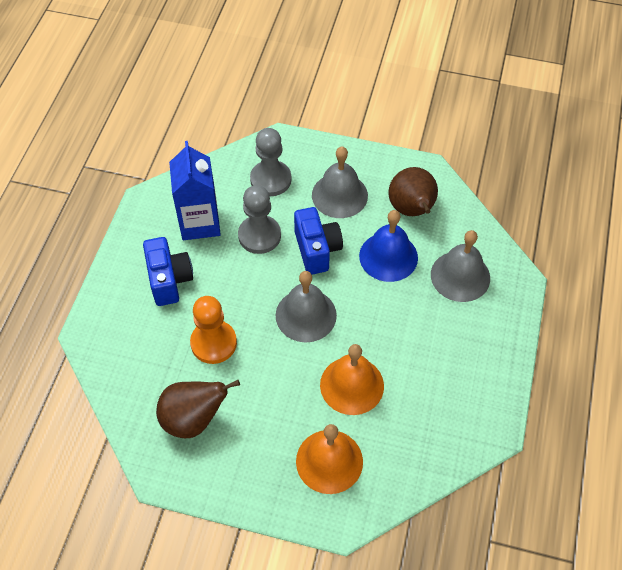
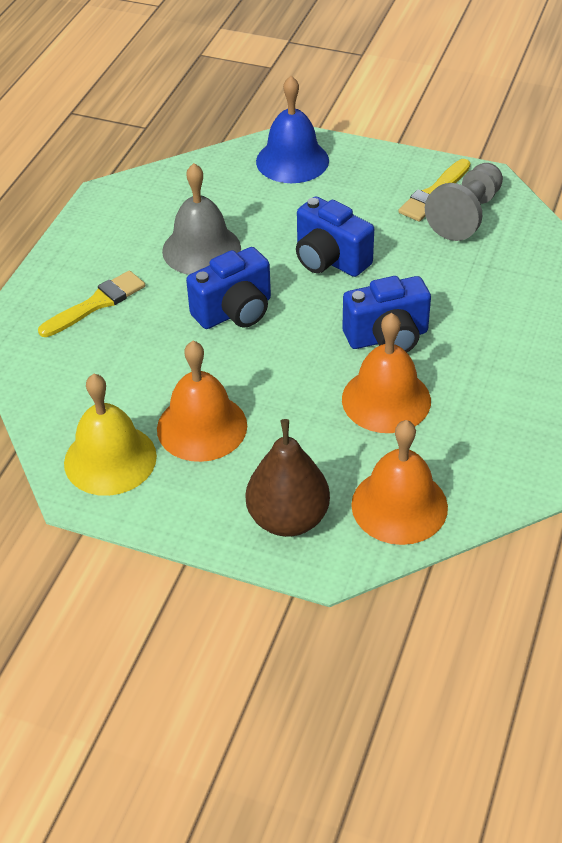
blue camera: [143,237,193,306] [294,207,343,275] = 2 -> [186,247,271,329] [296,196,374,277] [342,276,431,352] = 3
blue carton: [169,141,221,240] = 1 -> none = 0
brown pear: [156,380,240,438] [388,167,438,216] = 2 -> [246,419,330,537] = 1
grey bell: [276,271,337,342] [312,146,368,218] [431,230,490,302] = 3 -> [162,163,241,275] = 1
grey pawn: [238,185,281,254] [250,128,291,196] = 2 -> [425,163,503,241] = 1
orange bell: [296,424,363,494] [320,344,384,415] = 2 -> [157,341,247,462] [342,313,431,433] [351,420,448,545] = 3
orange pawn: [190,296,237,364] = 1 -> none = 0
yellow bell: none = 0 -> [64,374,157,496] = 1
yellow brush: none = 0 -> [38,270,145,337] [398,159,470,222] = 2

